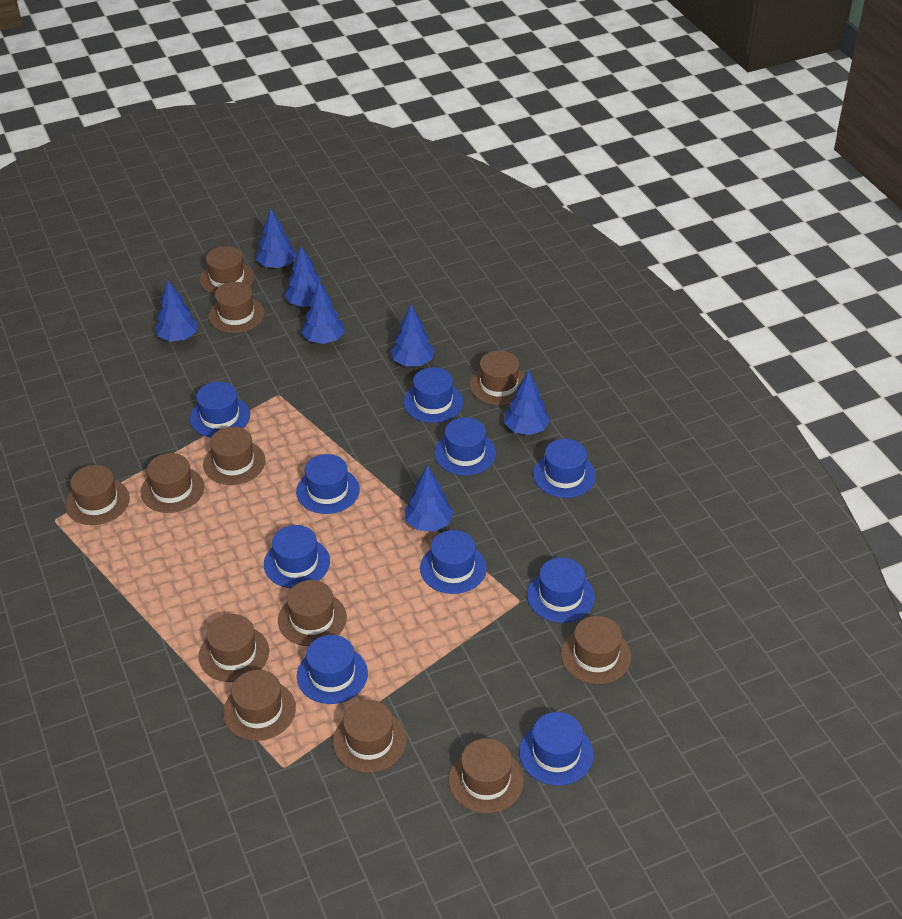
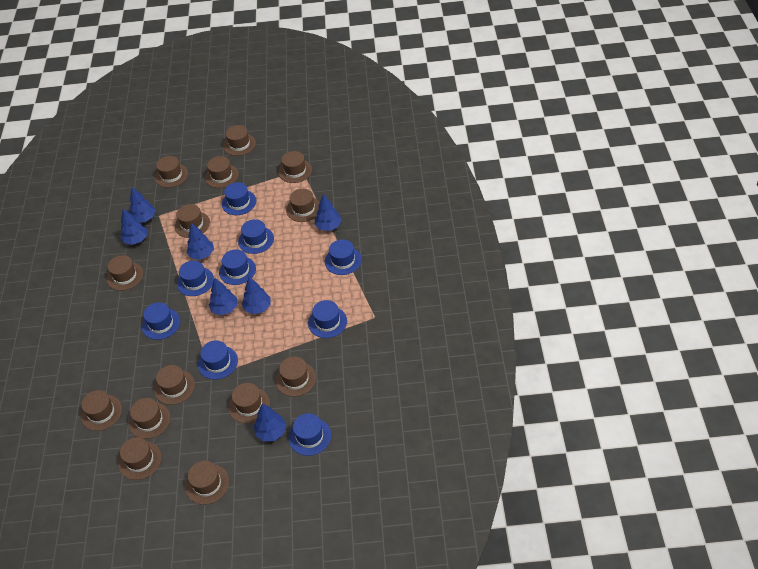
blue hat: [190,382,250,437] [264,525,330,588] [296,454,360,514] [297,635,368,704] [404,367,463,423] [420,530,487,594] [434,417,496,475] [519,712,594,786] [527,557,595,623] [533,439,596,498] = 10 -> [142,302,180,340] [177,260,214,296] [198,340,238,380] [219,249,256,285] [222,182,256,215] [238,219,274,254] [288,413,331,456] [308,300,347,338] [325,239,362,275] = 9
brown hat: [65,465,130,525] [141,453,204,513] [199,614,269,682] [200,246,254,295] [203,427,266,485] [208,282,265,333] [223,670,296,741] [278,580,347,646] [333,700,407,773] [448,738,524,813] [470,351,525,405] [561,616,631,684] = 12 -> [81,390,122,431] [107,255,143,291] [118,437,162,480] [129,398,170,439] [154,365,195,405] [155,156,188,188] [175,204,210,238] [185,461,229,505] [205,156,239,188] [223,125,256,156] [229,383,270,424] [275,357,316,397] [278,151,312,183] [286,189,320,222] = 14

